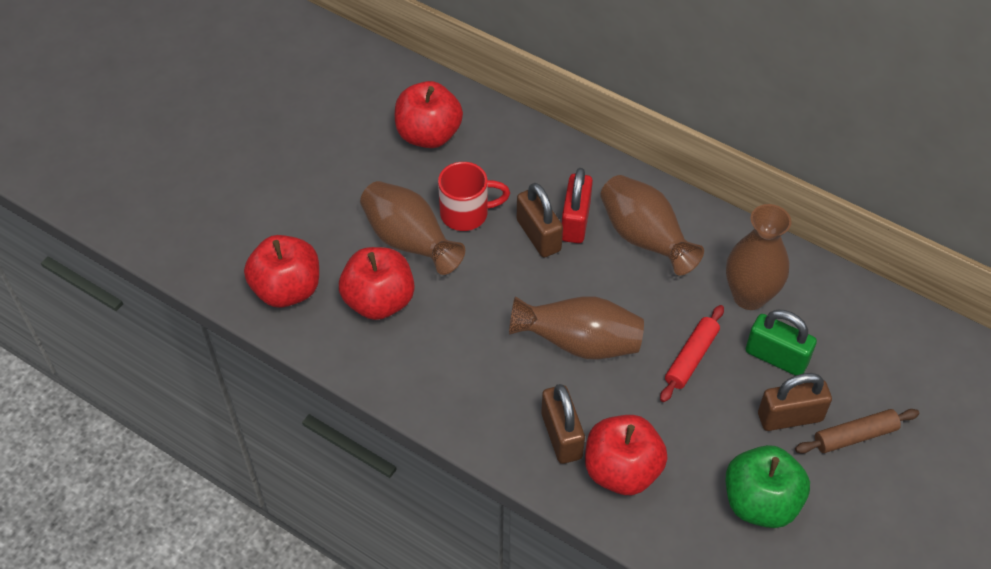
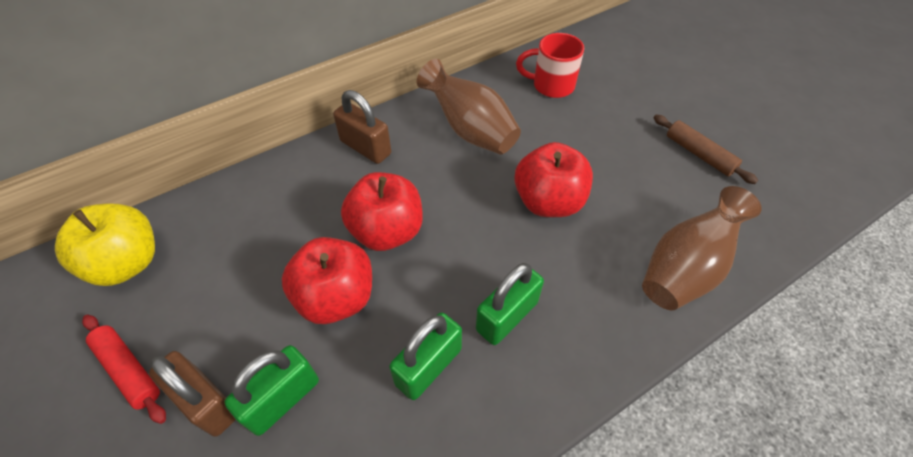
brown padlock: [517,183,563,257] [541,384,585,464] [758,373,832,431] = 3 -> [149,351,236,437] [333,90,391,164] = 2
brown vase: [360,181,465,275] [509,296,644,360] [600,175,704,276] [726,204,792,310] = 4 -> [417,59,521,155] [642,186,762,311] = 2
green apple: [726,445,810,528] = 1 -> none = 0
green padlock: [746,310,817,376] = 1 -> [224,345,319,436] [389,312,462,400] [476,263,544,345] = 3
red apple: [244,235,319,308] [339,247,415,320] [395,81,463,148] [585,415,668,495] = 4 -> [282,237,372,324] [341,172,423,251] [514,142,593,217] = 3
red padlock: [562,168,593,243] = 1 -> none = 0
yellow apple: none = 0 -> [55,204,155,286] = 1

